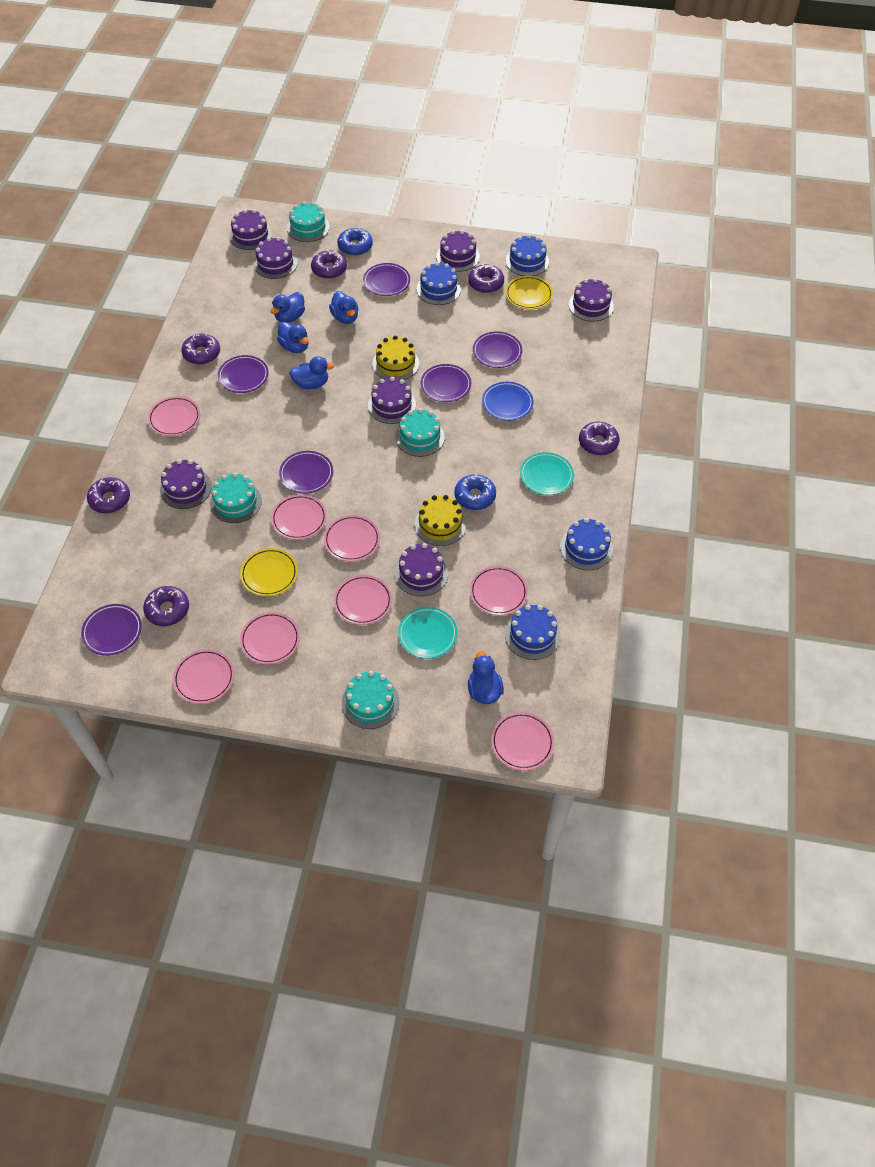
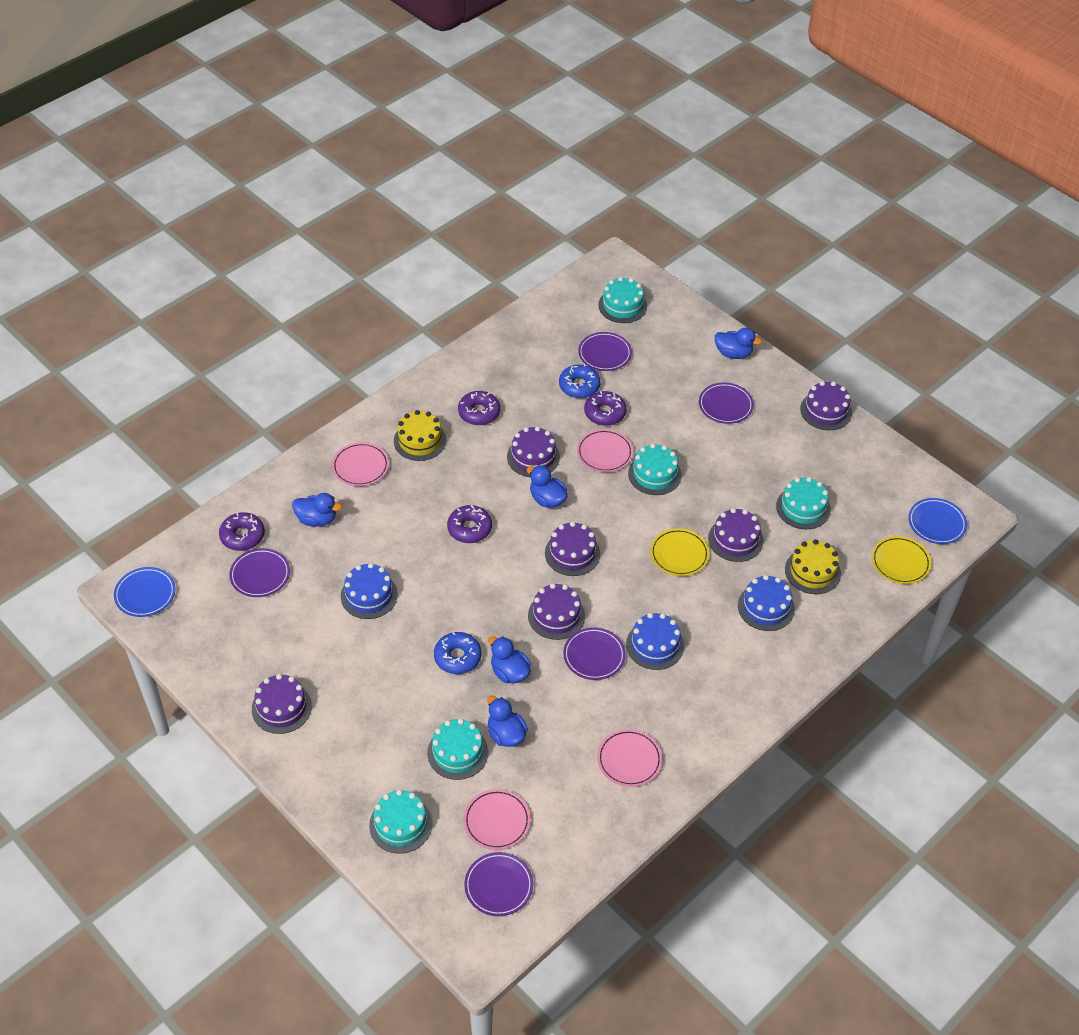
blue cake: [417,262,461,305] [505,605,561,660] [506,234,549,276] [560,518,613,570] = 4 -> [341,563,398,619] [626,613,684,670] [738,575,795,631] = 3
blue plate: [482,382,534,421] = 1 -> [114,567,175,617] [908,498,967,544] = 2
pink plate: [148,396,200,436] [173,649,234,704] [240,612,300,664] [271,494,327,540] [324,515,380,562] [334,575,392,625] [470,566,528,615] [491,712,554,771] = 8 -> [332,442,389,486] [464,789,531,850] [577,429,633,472] [597,729,662,787] = 4
purple cake: [160,459,212,509] [229,209,272,250] [254,237,298,279] [368,377,416,424] [394,543,448,596] [436,230,480,272] [569,278,614,322] = 7 -> [252,674,312,734] [507,426,560,477] [528,583,585,640] [545,521,600,576] [708,508,763,562] [800,381,852,430] = 6
purple donut: [87,477,130,513] [143,586,189,626] [181,333,220,364] [311,250,347,279] [468,264,504,293] [579,421,620,455] = 6 -> [219,512,265,551] [447,505,492,543] [458,391,500,425] [584,391,627,426] = 4
purple plate: [81,604,142,656] [218,355,269,393] [279,451,333,494] [363,263,410,296] [421,364,471,402] [473,332,522,368] = 6 -> [229,548,290,597] [464,852,533,916] [563,627,626,680] [578,332,632,371] [699,383,754,424] = 5
turquoise cake: [210,472,262,523] [287,201,330,242] [342,671,400,729] [395,408,445,457] = 4 -> [369,789,432,854] [427,718,488,780] [598,277,647,323] [628,443,682,495] [776,477,831,529] = 5
turquoise plate: [398,607,457,659] [520,452,574,495] = 2 -> none = 0

